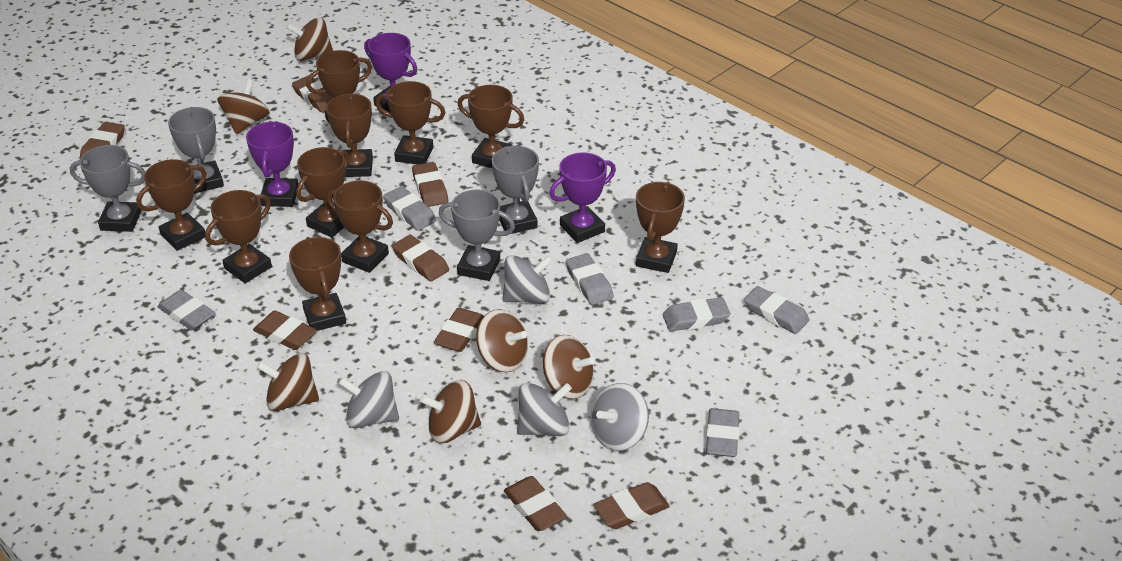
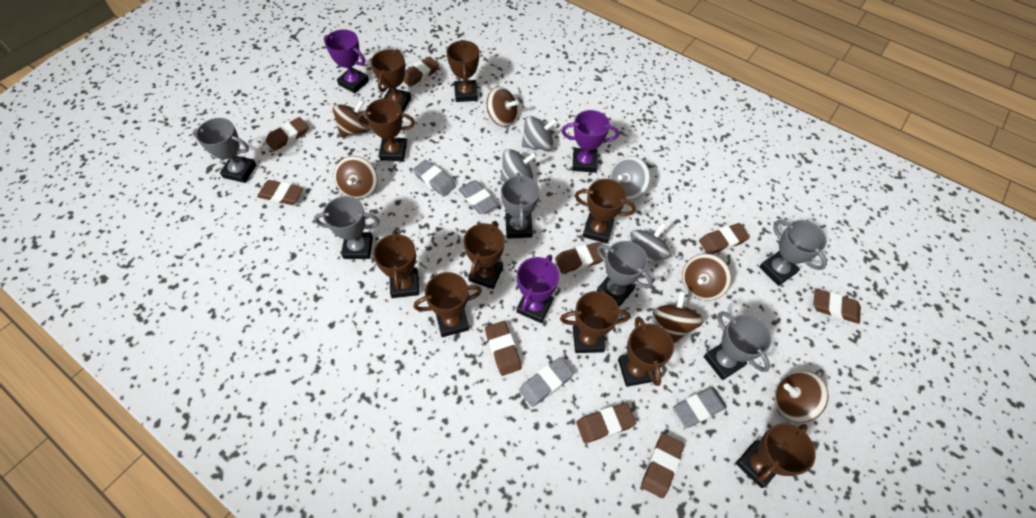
brown eraser: [80,122,125,159] [253,311,317,350] [292,75,334,113] [392,235,449,281] [412,162,448,207] [433,308,484,352] [504,476,567,531] [594,482,670,529] = 8 -> [257,180,303,205] [266,117,308,151] [403,57,439,87] [485,321,522,376] [555,242,606,274] [576,403,636,443] [641,433,684,498] [699,223,750,254] [813,289,861,324] = 9
grey eraser: [158,290,216,330] [383,186,436,231] [566,253,614,305] [663,297,730,332] [706,408,739,457] [744,286,810,334] = 6 -> [413,160,456,197] [458,180,498,214] [519,357,574,407] [673,387,727,428] = 4
grey trophy: [70,145,145,232] [168,107,224,194] [439,190,515,281] [492,146,539,234] = 4 -> [192,118,256,183] [314,196,380,259] [501,173,540,239] [597,241,653,307] [703,311,772,380] [759,220,827,286] = 6

